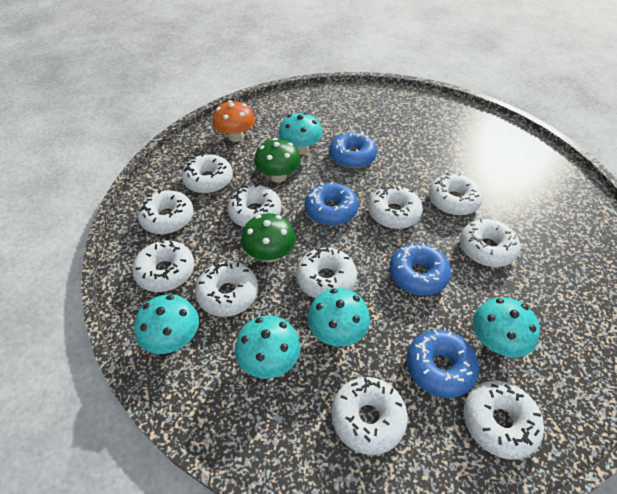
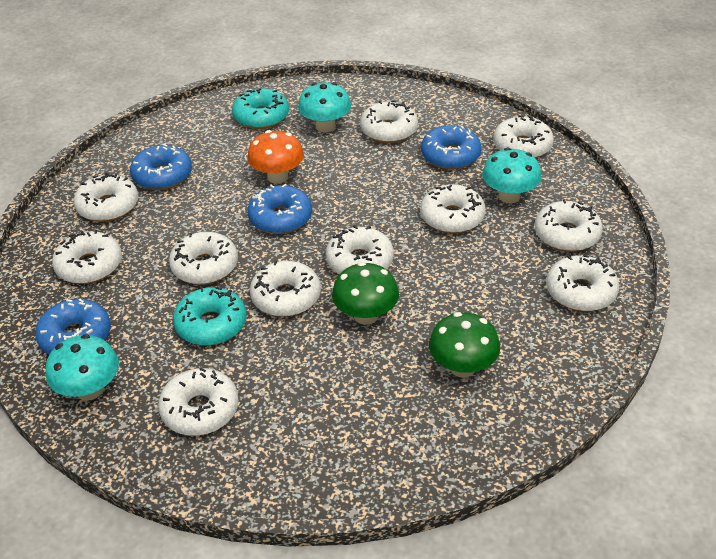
turquoise donut: none = 0 -> [173,287,247,346] [232,88,289,129] = 2
turquoise mushroom: [134,294,199,354] [235,315,300,379] [279,112,322,155] [307,288,370,347] [473,297,540,357] = 5 -> [46,334,119,401] [298,82,351,132] [482,148,541,203] = 3

